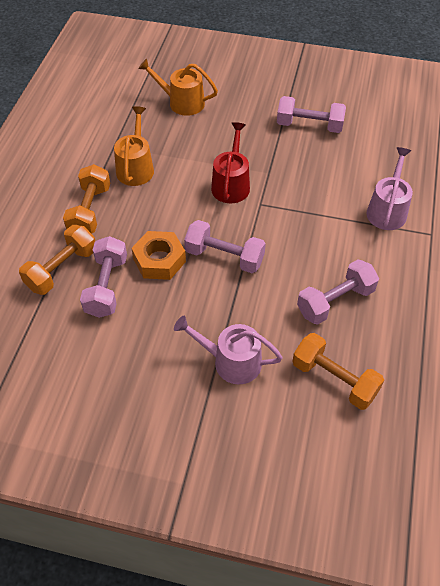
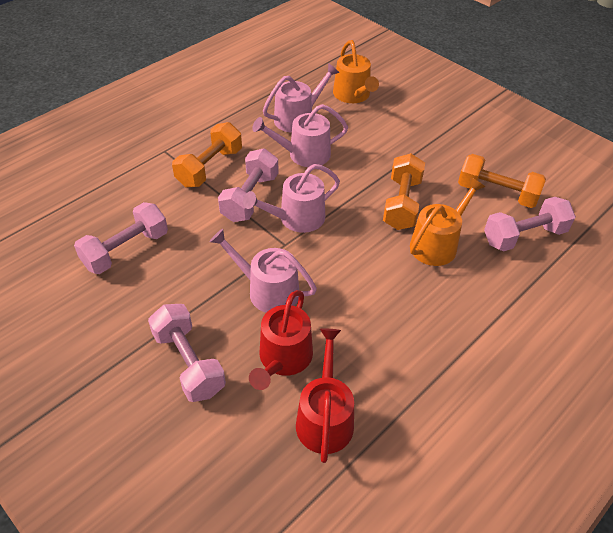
orange nut: [131,231,186,280] = 1 -> none = 0
pink watering can: [174,316,283,384] [367,147,413,230] = 2 -> [209,229,317,313] [243,164,340,233] [252,104,348,167] [263,63,340,133] = 4
red watering can: [211,122,250,203] = 1 -> [249,290,313,390] [296,329,354,463] = 2

